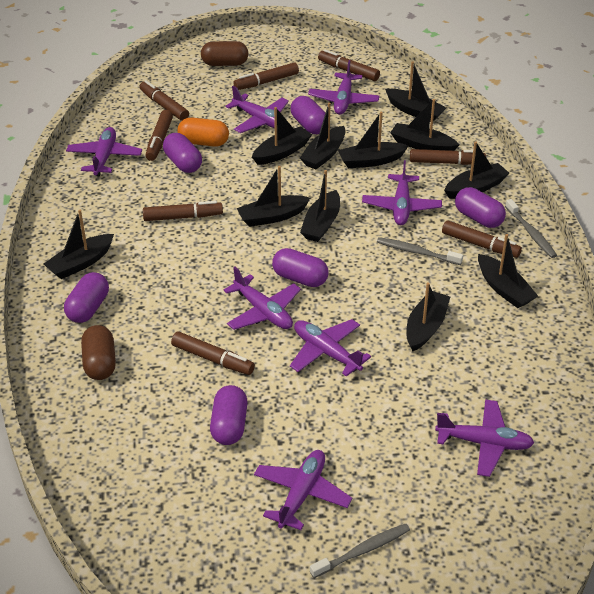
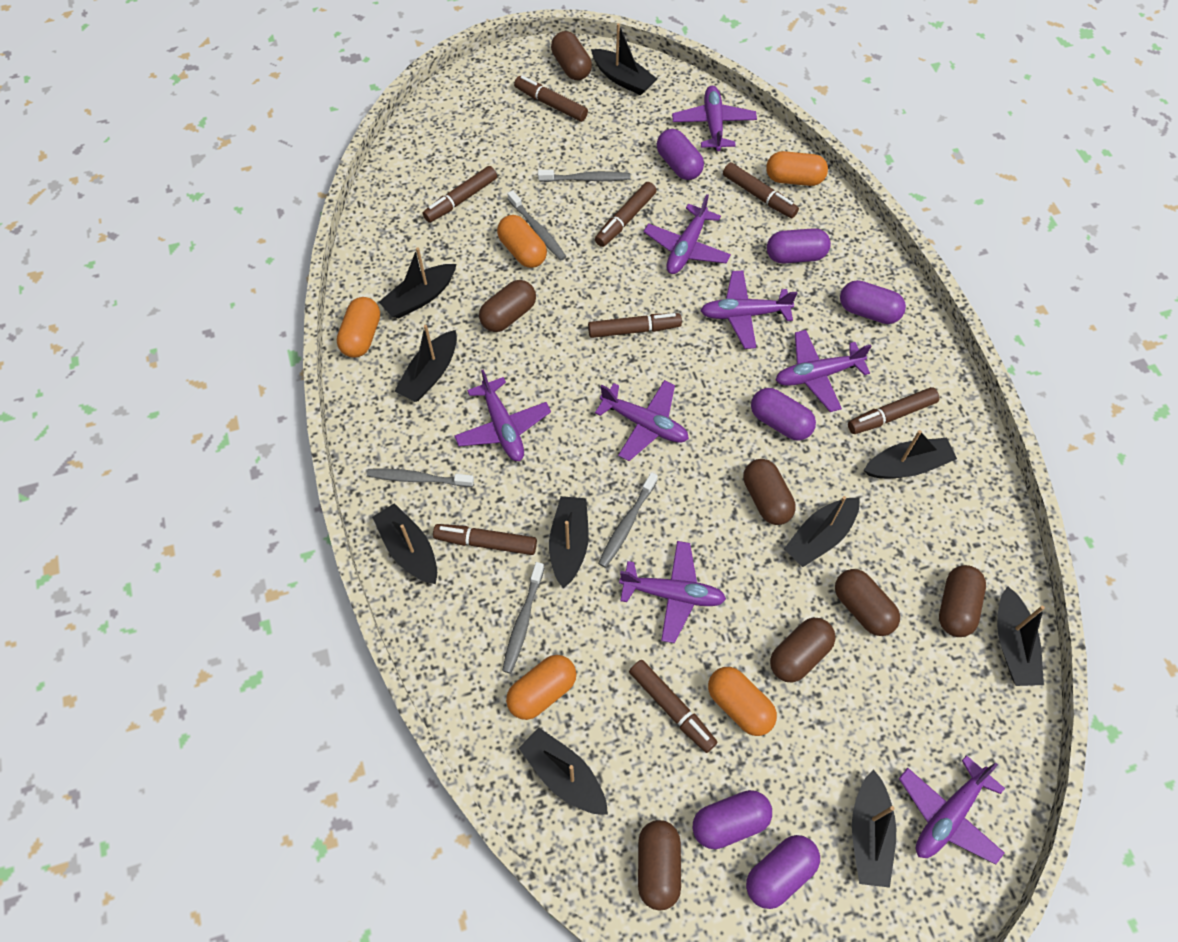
black boat: [44,210,114,279] [237,166,310,227] [252,107,312,165] [300,103,346,169] [300,170,340,242] [338,112,409,168] [385,61,446,122] [390,99,460,151] [406,282,450,352] [444,142,509,199] [478,234,538,308] = 11 -> [372,503,437,584] [379,247,457,318] [395,325,457,402] [519,727,608,815] [549,496,589,589] [591,23,657,95] [784,496,859,567] [852,769,896,888] [864,430,957,478] [997,586,1045,686] = 10
brown capsule: [81,325,116,380] [201,41,248,66] = 2 -> [479,280,536,332] [551,31,592,80] [638,820,681,911] [743,459,796,525] [770,618,836,683] [835,569,900,636] [939,565,986,637] = 7
grey toothbrush: [310,524,410,578] [377,237,463,265] [505,199,557,258] = 3 -> [367,468,474,487] [502,562,544,674] [507,190,567,260] [538,170,631,182] [598,472,658,568] = 5
orange capsule: [177,117,229,147] = 1 -> [337,297,380,358] [497,215,547,268] [506,655,576,720] [708,667,777,736] [766,151,828,186] = 5

